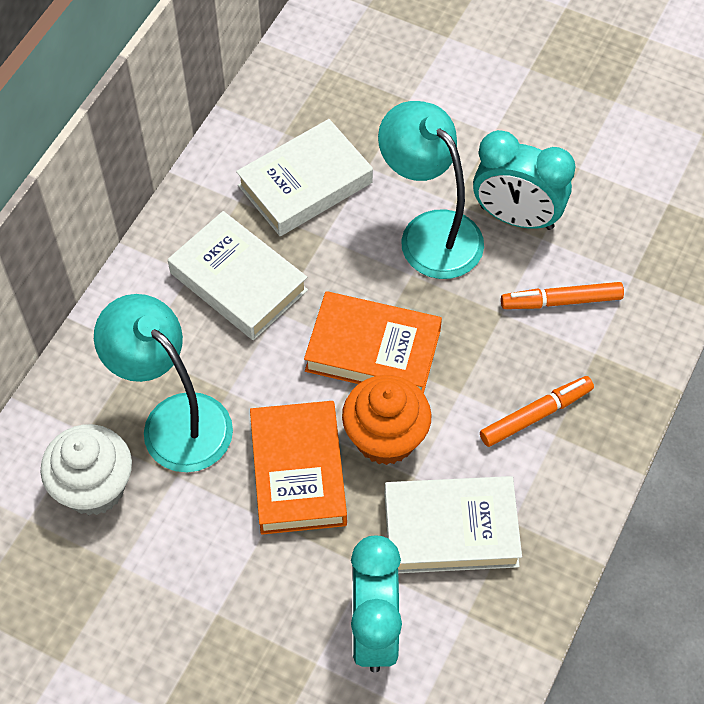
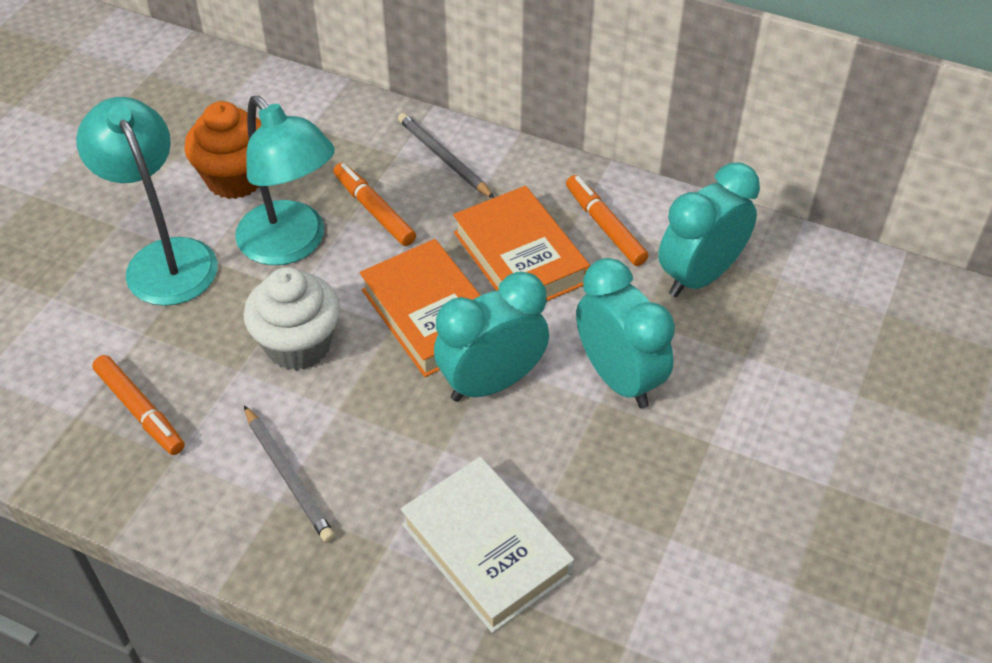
grey pencil: none = 0 -> [244,406,335,543] [398,113,494,198] = 2
orange marker: [480,376,594,447] [501,282,624,309] = 2 -> [92,355,185,455] [333,163,416,246] [566,175,649,266] = 3
turquoise clock: [351,535,402,672] [473,130,576,230] = 2 -> [434,272,549,402] [576,258,675,408] [658,163,760,297] = 3
white book: [168,211,308,340] [236,119,373,236] [384,476,522,573] = 3 -> [401,457,574,633] = 1

